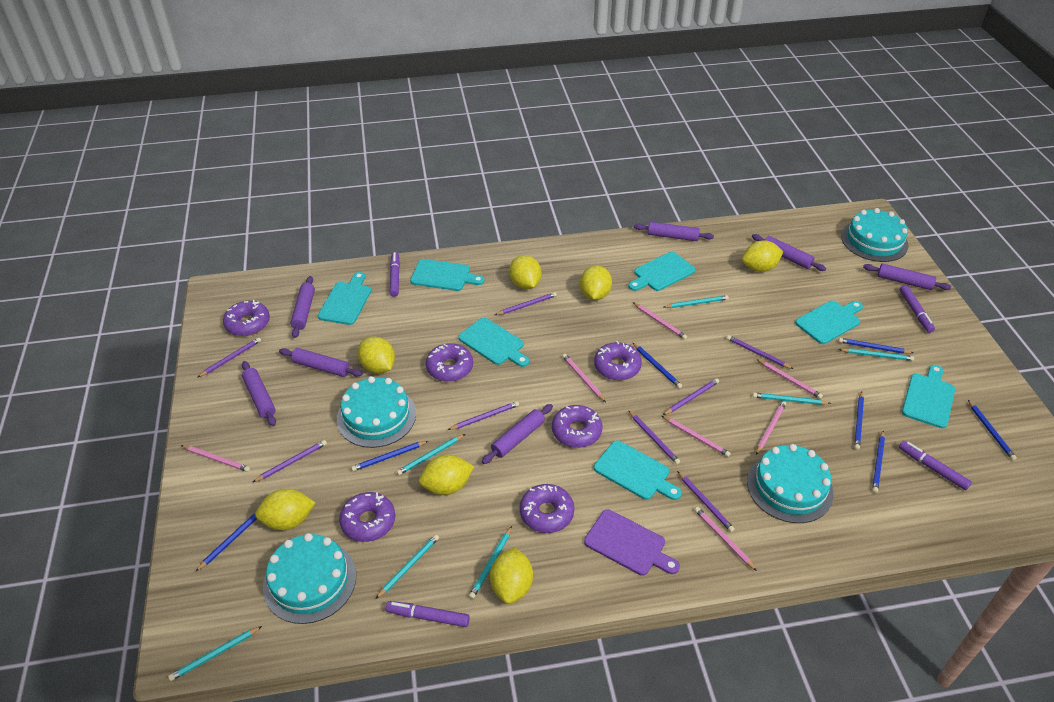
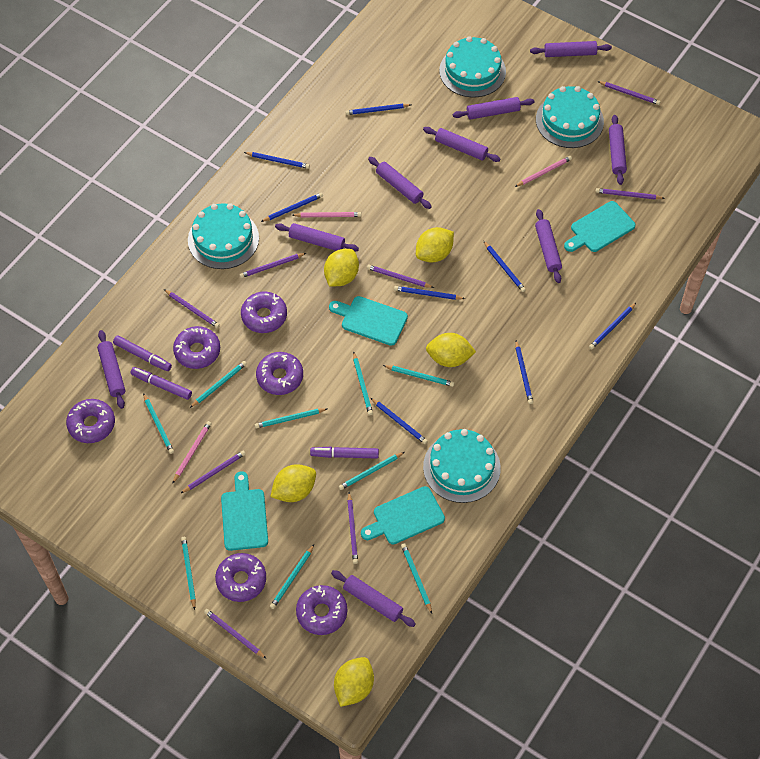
blue pencil: [195,512,257,572] [351,441,428,471] [633,343,682,389] [838,338,913,354] [854,392,864,450] [872,431,885,493] [968,400,1017,461] = 7 -> [244,152,310,169] [261,193,323,222] [346,104,411,115] [371,398,428,444] [394,286,465,300] [484,241,526,292] [516,340,533,404] [589,303,636,349] = 8
pink pencil: [181,445,250,472] [562,354,606,402] [633,302,687,340] [662,416,731,457] [694,507,757,571] [756,401,786,455] [757,359,823,399] = 7 -> [172,421,212,484] [292,212,361,217] [515,156,572,187] = 3
purple cutting board: [584,509,680,576] = 1 -> none = 0
purple marker: [386,601,470,627] [390,252,400,297] [899,441,972,490] [900,285,935,333] = 4 -> [113,336,172,371] [130,367,192,400] [310,447,379,459] = 3
purple rolling pin: [242,361,276,426] [279,348,362,377] [290,276,315,338] [482,404,553,464] [634,222,714,241] [752,234,826,271] [863,264,951,290] = 7 -> [97,330,125,409] [275,223,359,252] [331,570,416,627] [368,157,432,209] [423,127,501,162] [453,97,534,120] [530,41,612,57] [535,209,562,283] [609,115,627,185] = 9
turquoise cutting board: [318,272,371,325] [410,259,485,291] [458,318,529,367] [594,440,682,500] [628,252,695,291] [795,301,863,344] [902,365,955,428] = 7 -> [221,471,268,551] [329,296,408,346] [361,486,445,544] [564,201,636,252] = 4
turquoise pencil: [168,626,262,681] [376,534,439,599] [396,434,465,475] [469,526,512,599] [664,295,729,308] [752,392,831,405] [838,348,914,361] = 7 -> [143,393,174,454] [181,537,196,610] [190,361,247,408] [255,408,327,429] [270,545,314,609] [339,452,404,490] [353,351,373,415] [383,365,454,387] [401,543,432,613] = 9
yellow lemon: [255,489,315,530] [358,336,395,373] [419,455,474,495] [490,547,533,604] [509,255,541,289] [580,265,612,300] [742,240,783,272] = 7 -> [270,464,316,502] [324,249,359,287] [334,657,374,707] [416,227,454,263] [426,333,476,367] = 5

